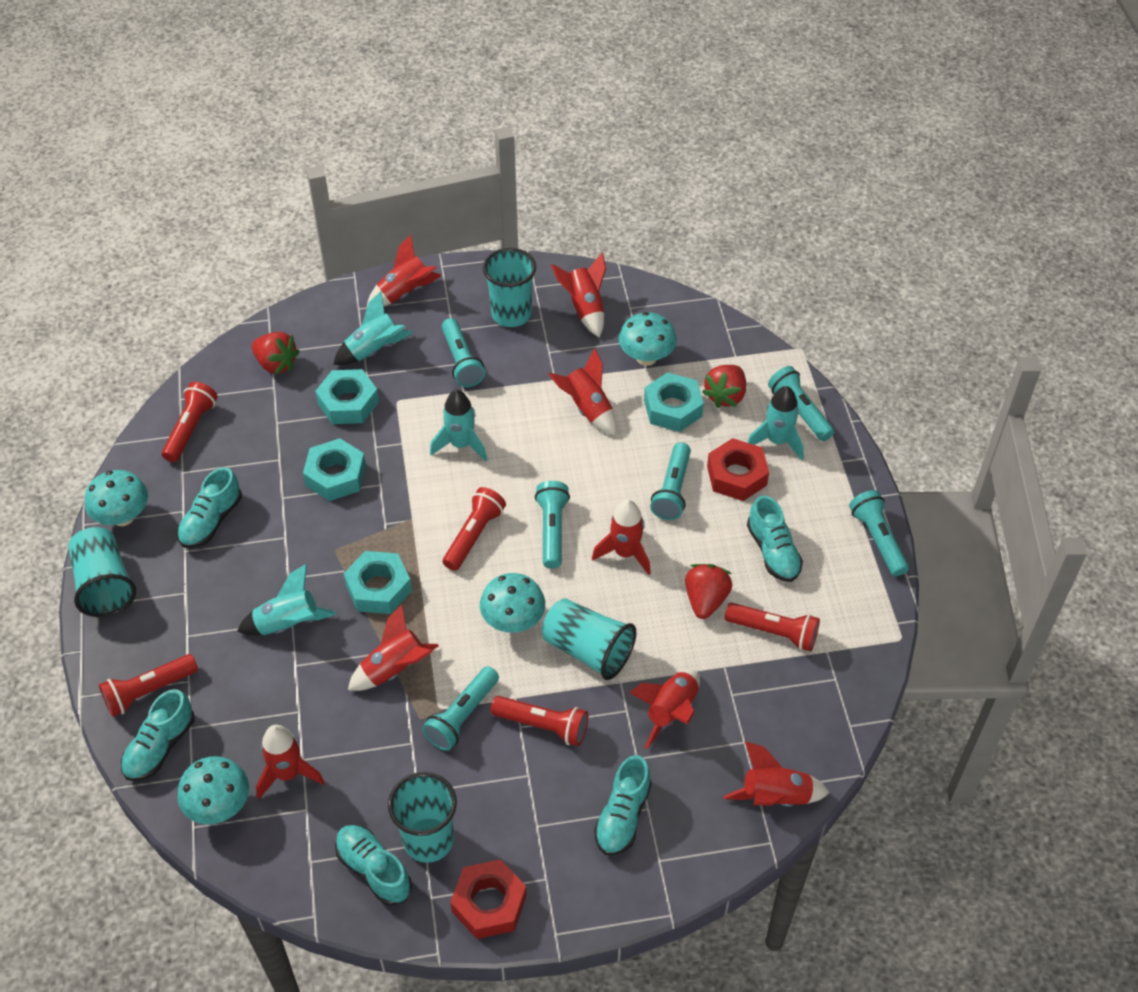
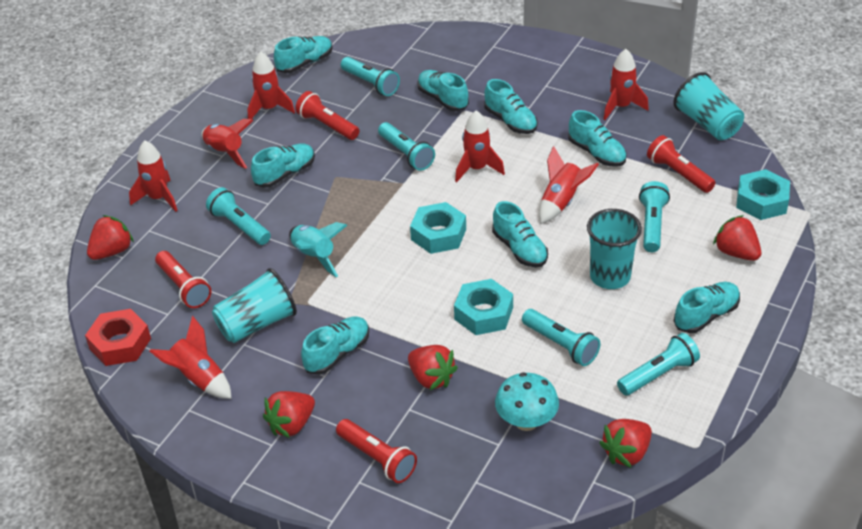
red flashlight: [99,654,198,717] [162,382,218,462] [443,487,506,571] [491,696,588,746] [725,603,820,651] = 5 -> [155,251,211,308] [295,91,359,140] [336,419,417,483] [647,135,715,193] = 4
red nut: [450,859,527,939] [707,438,769,501] = 2 -> [85,309,151,366] = 1
red rocket: [256,725,324,799] [348,604,439,691] [366,235,442,308] [548,348,616,436] [551,252,606,337] [592,500,651,575] [629,669,700,749] [724,741,830,807] = 8 -> [129,140,178,212] [150,316,232,399] [201,119,253,169] [248,52,295,119] [455,110,505,182] [539,146,599,224] [604,49,649,120] = 7
red strawberry: [251,332,300,375] [685,564,732,619] [702,365,746,408] = 3 -> [87,215,134,260] [263,391,315,438] [408,345,458,390] [599,419,652,468] [713,215,761,261] = 5
turquoise cup: [68,527,136,617] [388,772,457,863] [483,248,536,327] [542,598,636,680] = 4 -> [212,268,297,343] [587,209,642,289] [673,72,744,140] = 3
turquoise mushroom: [85,470,148,526] [177,756,249,824] [480,573,545,633] [619,312,677,366] = 4 -> [495,372,559,431] = 1
turquoise nut: [303,438,366,501] [315,369,379,424] [343,551,412,614] [644,372,704,432] = 4 -> [410,202,466,254] [454,279,513,335] [736,169,790,220] = 3
turquoise rocket: [237,564,336,636] [333,291,413,365] [430,390,487,462] [747,386,804,461] = 4 -> [289,222,347,277] = 1
turquoise shoe: [121,689,195,781] [177,467,242,548] [335,825,412,906] [594,755,652,856] [747,495,803,582] = 5 -> [251,143,315,188] [274,36,333,73] [301,317,369,375] [417,70,469,111] [484,79,538,134] [492,201,548,267] [568,110,627,167] [674,282,740,333] = 8

